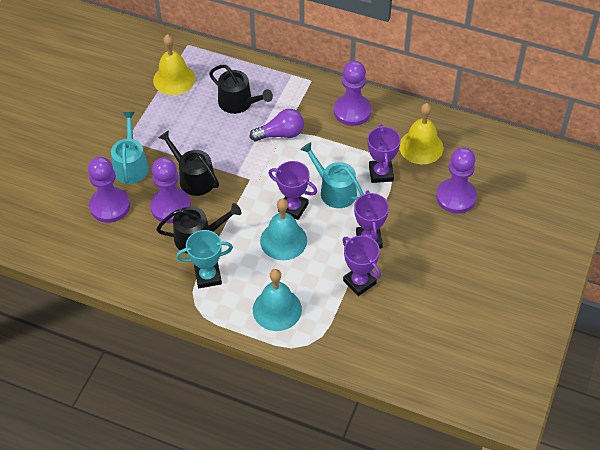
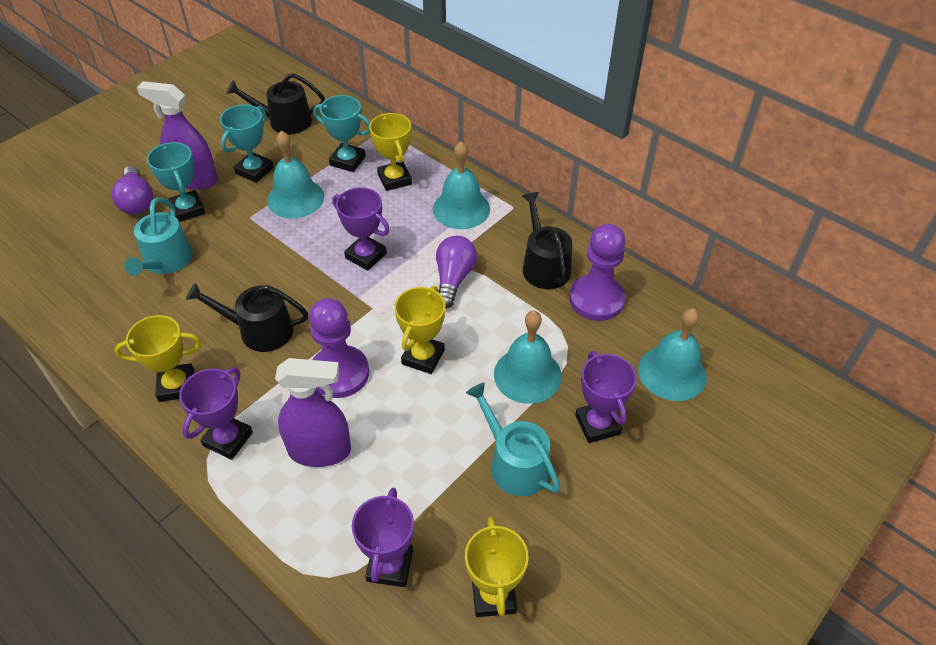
purple light bulb: [250,109,304,141] = 1 -> [112,166,153,215] [436,236,477,309] = 2
purple pawn: [88,157,130,223] [150,157,191,223] [334,61,371,126] [436,147,477,214] = 4 -> [309,298,369,398] [569,224,626,321] = 2
purple spray bottle: none = 0 -> [137,81,218,190] [275,358,351,467] = 2
turquoise bell: [253,269,302,331] [260,199,307,260] = 2 -> [267,131,324,218] [433,141,490,229] [494,311,562,404] [638,308,707,401] = 4
turquoise trophy: [176,230,233,288] = 1 -> [147,142,206,222] [220,104,274,183] [313,95,370,172] = 3
yellow bell: [153,34,195,95] [399,103,443,164] = 2 -> none = 0
yellow trophy: none = 0 -> [114,315,202,402] [369,113,412,191] [394,286,445,374] [465,517,529,617] = 4

